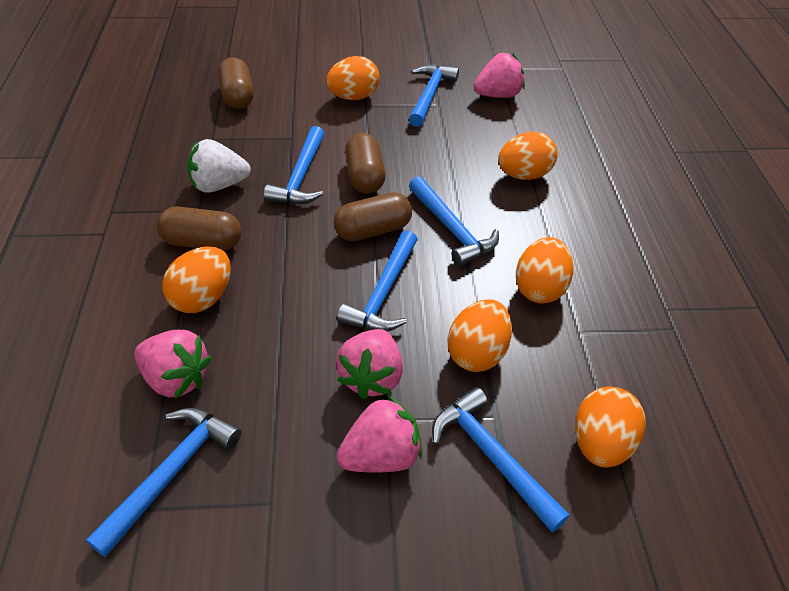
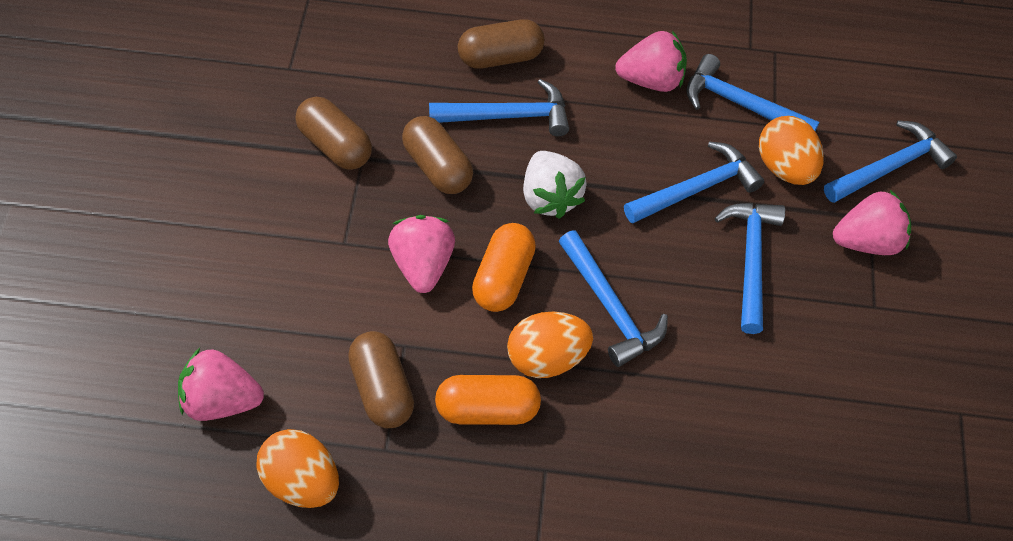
orange capsule: none = 0 -> [435,375,541,425] [472,223,536,312] = 2
orange egg: [162,246,231,313] [326,56,379,100] [447,299,512,372] [498,131,558,180] [516,237,573,303] [575,387,646,468] = 6 -> [257,429,339,508] [507,312,593,378] [759,116,824,185] = 3

